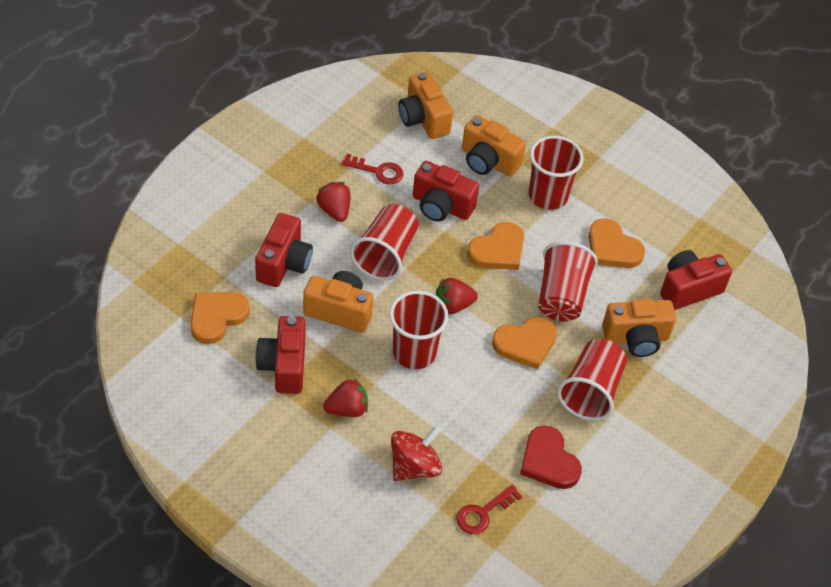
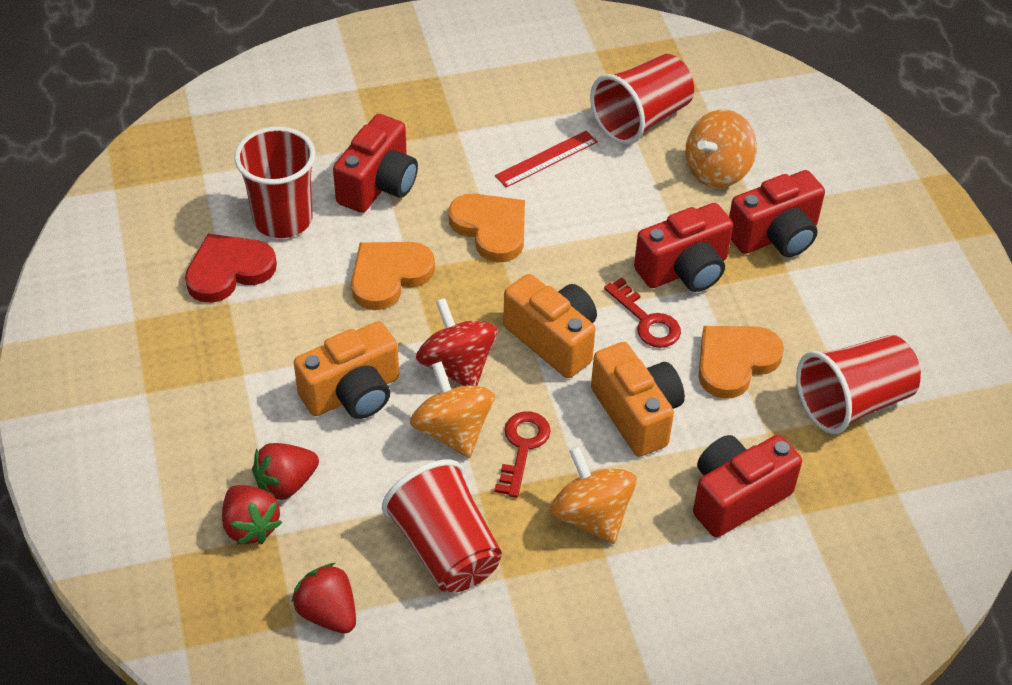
orange camera: [303,271,373,333] [398,72,453,139] [462,115,526,177] [602,299,676,357] = 4 -> [294,321,399,419] [503,274,597,378] [591,342,685,457] = 3
orange heart: [190,292,250,344] [467,222,524,270] [492,317,557,370] [589,218,645,268] = 4 -> [351,242,435,310] [449,194,525,262] [698,326,784,399] = 3
orange spinning top: none = 0 -> [410,361,495,458] [550,446,637,544] [685,110,757,188] = 3
red cup: [350,204,419,280] [389,291,448,369] [528,135,584,210] [538,241,598,321] [557,339,627,421] = 5 -> [234,127,315,238] [382,459,502,593] [590,54,694,145] [796,335,921,434] = 4
red ruler: none = 0 -> [495,131,598,188] = 1

